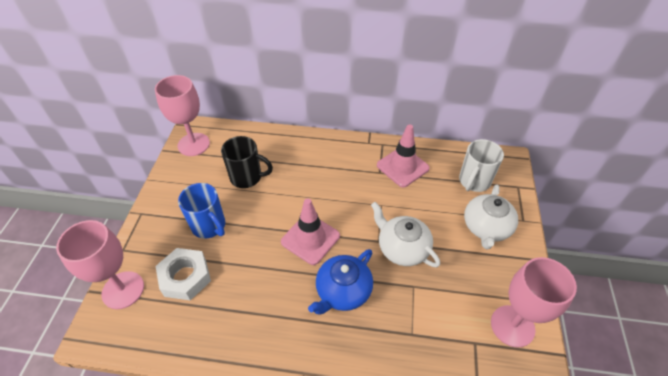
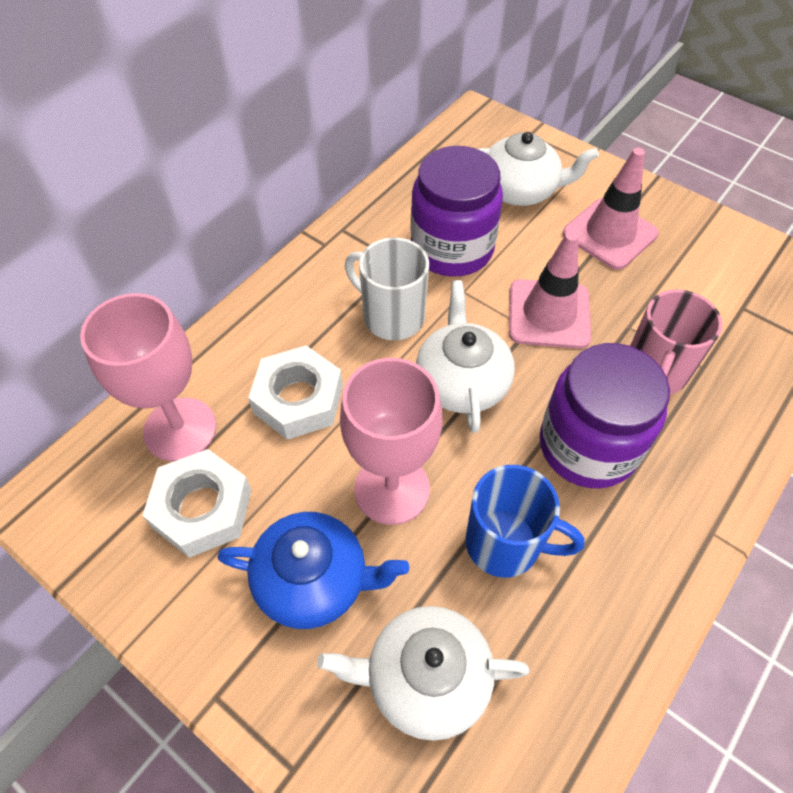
black mug: [221,136,273,188] = 1 -> none = 0
pink goblet: [56,220,144,309] [155,75,210,156] [491,257,577,348] = 3 -> [80,293,216,462] [340,358,442,525] = 2
pink mug: none = 0 -> [630,289,723,395] = 1
purple jar: none = 0 -> [411,146,503,277] [540,343,670,488] = 2
white nut: [155,248,211,301] = 1 -> [142,449,251,558] [248,345,343,440] = 2
white teapot: [371,202,440,267] [464,184,518,250] = 2 -> [317,606,530,741] [416,280,515,433] [478,132,599,206] = 3

